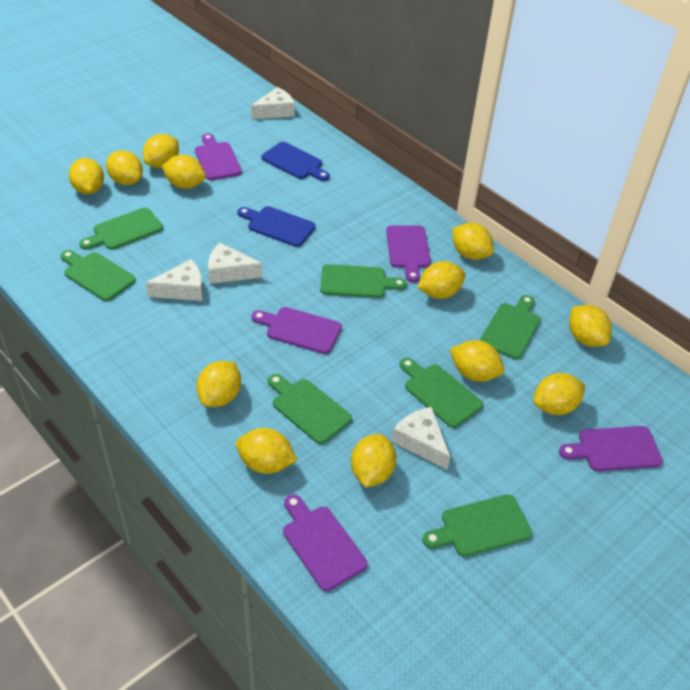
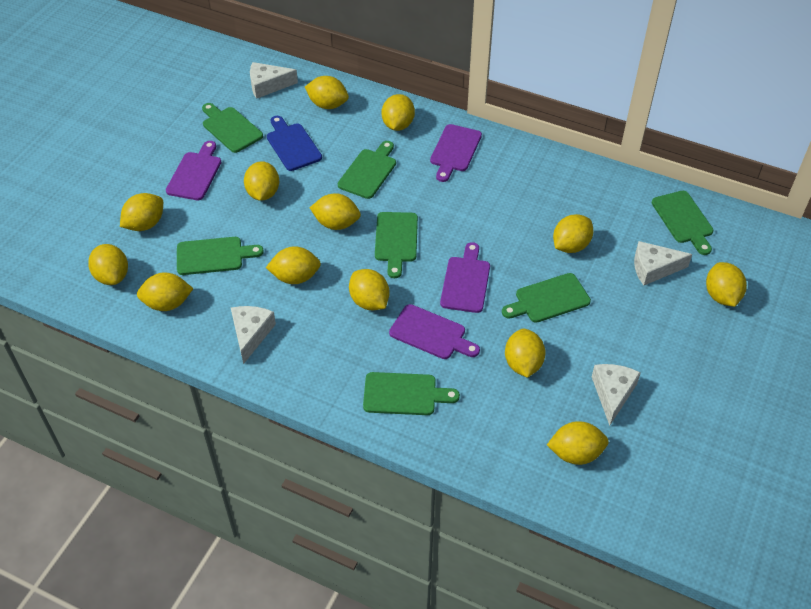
blue cutting board: [237,206,316,247] [261,142,330,181] = 2 -> [267,116,322,171] = 1
purple cutting board: [195,134,242,180] [252,307,342,354] [283,494,367,591] [386,225,431,282] [559,426,663,471] = 5 -> [166,141,221,200] [389,304,480,359] [430,124,482,182] [440,242,490,313] = 4
yellow lemon: [69,158,104,194] [106,150,143,185] [143,134,179,168] [162,155,206,189] [196,361,241,407] [236,428,297,474] [351,434,396,487] [418,261,465,299] [450,340,505,382] [452,223,494,260] [533,373,586,415] [569,305,612,347] = 12 -> [88,244,128,285] [120,193,163,231] [137,273,193,311] [244,161,279,201] [266,246,321,284] [305,76,349,109] [310,193,361,230] [349,269,389,310] [382,94,415,131] [505,329,546,378] [547,421,609,465] [553,214,593,253] [706,262,747,307] = 13

